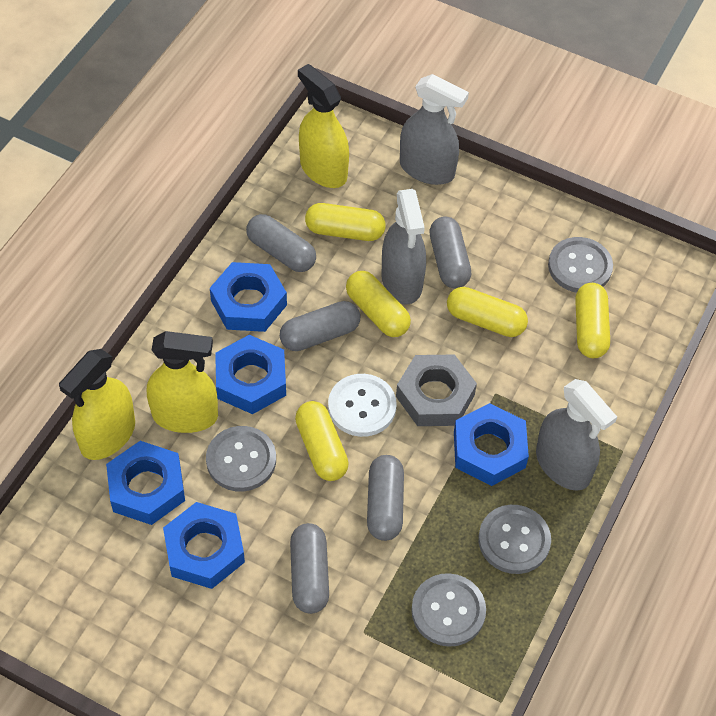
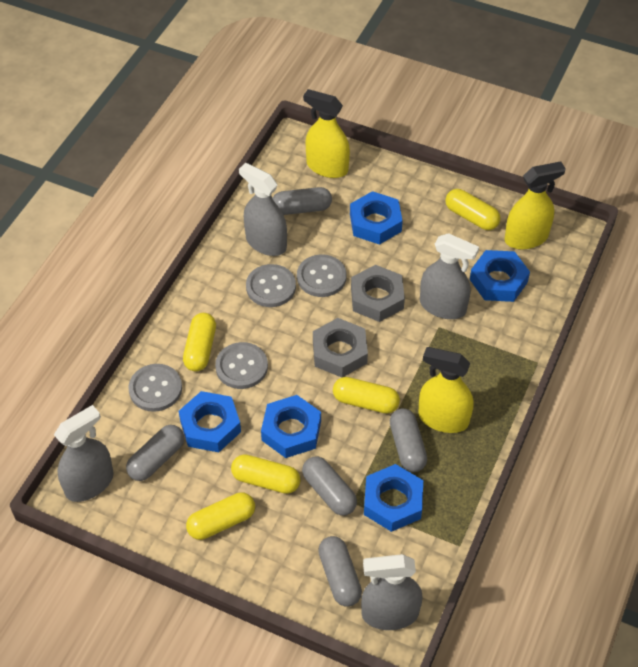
grey nut: [396,355,477,426] = 1 -> [313,318,368,377] [351,265,405,322] = 2
grey spray bottle: [381,189,426,304] [400,74,469,185] [536,379,617,491] = 3 -> [54,405,114,502] [239,163,287,256] [361,554,423,630] [420,233,479,319] = 4
white button: [328,374,397,437] = 1 -> none = 0

